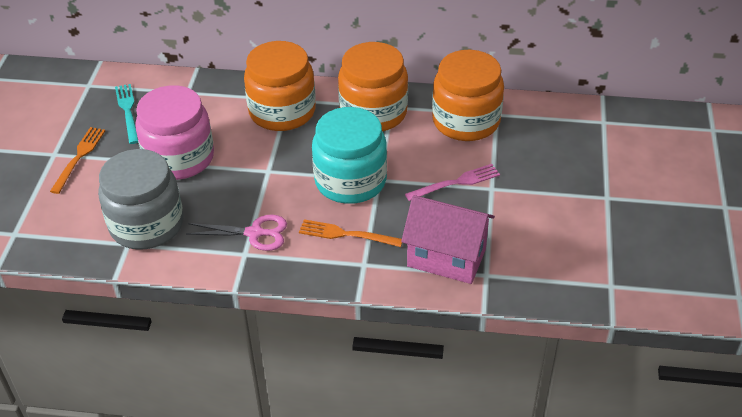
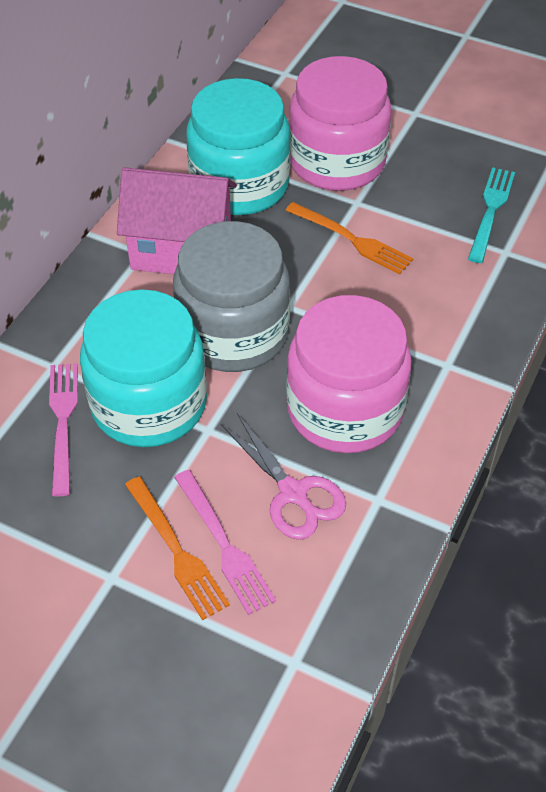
orange jar: [244,41,316,131] [338,42,408,131] [432,50,504,141] = 3 -> none = 0
pink fork: [405,164,500,201] = 1 -> [49,363,78,497] [174,470,276,615] = 2
pink jar: [135,85,214,180] = 1 -> [286,295,412,453] [289,56,392,191] = 2
turquoise jar: [312,107,387,204] = 1 -> [80,289,207,447] [186,78,291,215] = 2

